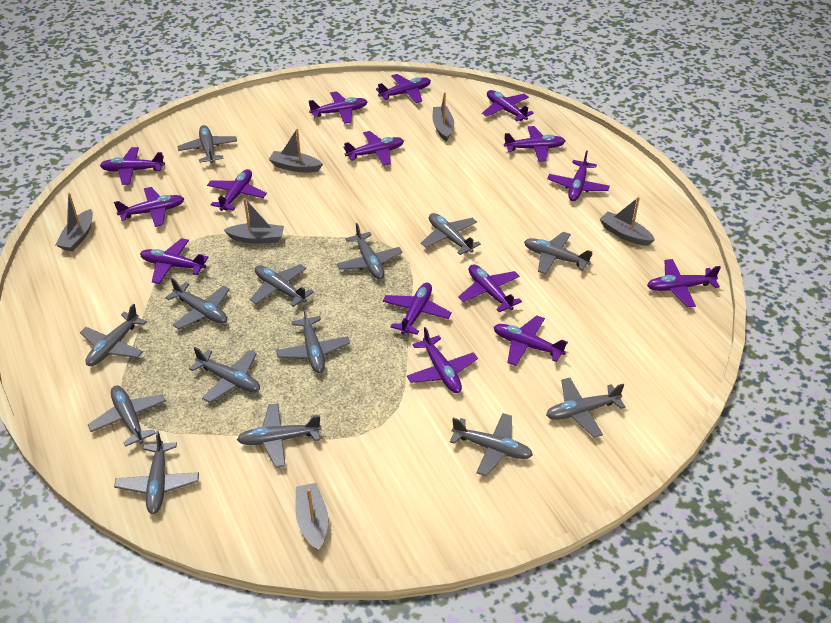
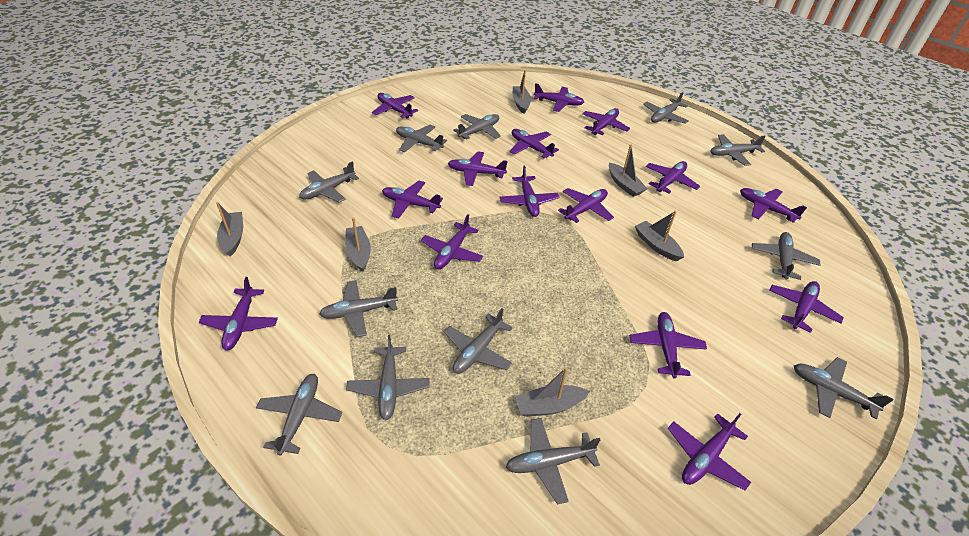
grey plane: [80,304,147,366] [88,385,166,447] [114,431,199,514] [165,278,230,329] [177,125,237,163] [189,347,260,403] [237,403,321,468] [250,264,314,307] [276,306,350,373] [337,223,402,279] [421,213,481,255] [450,413,533,476] [524,232,592,274] [546,378,625,438] = 14 -> [256,374,342,456] [299,161,359,202] [319,280,398,337] [346,335,430,420] [396,125,447,152] [444,308,513,374] [453,114,501,140] [506,418,600,504] [643,92,688,123] [710,134,766,166] [752,232,820,280] [794,357,893,420] = 12

